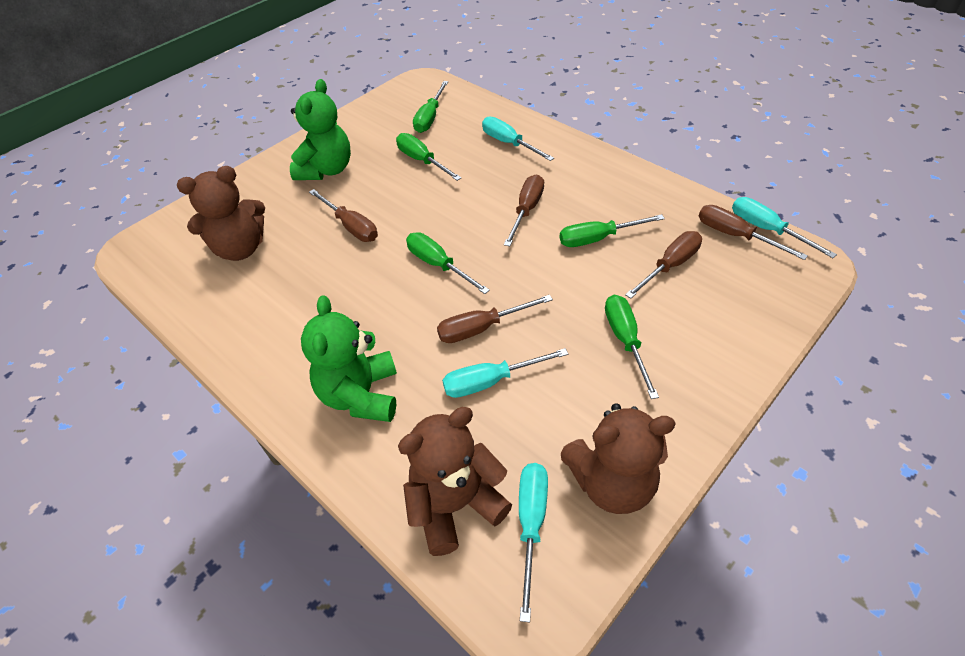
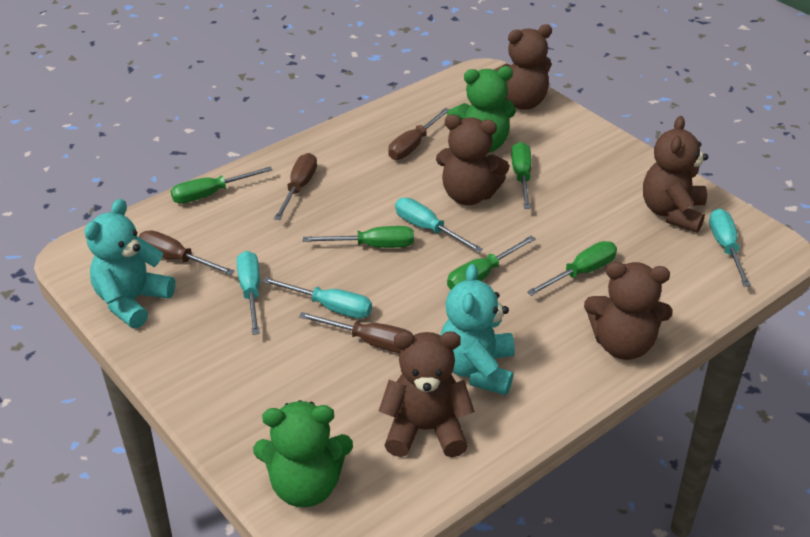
brown screwdriver: [309,189,378,242] [437,295,553,343] [504,175,544,246] [625,231,702,299] [699,205,808,260] = 5 -> [139,230,235,275] [274,153,317,220] [299,312,413,353] [388,108,450,160] = 4
brown teddy bear: [177,166,265,261] [398,407,512,556] [561,403,676,514] = 3 -> [379,331,475,457] [436,114,509,205] [494,24,552,110] [584,262,673,360] [643,116,708,233] = 5
turquoise teddy bear: none = 0 -> [84,199,175,328] [440,264,515,395] = 2

